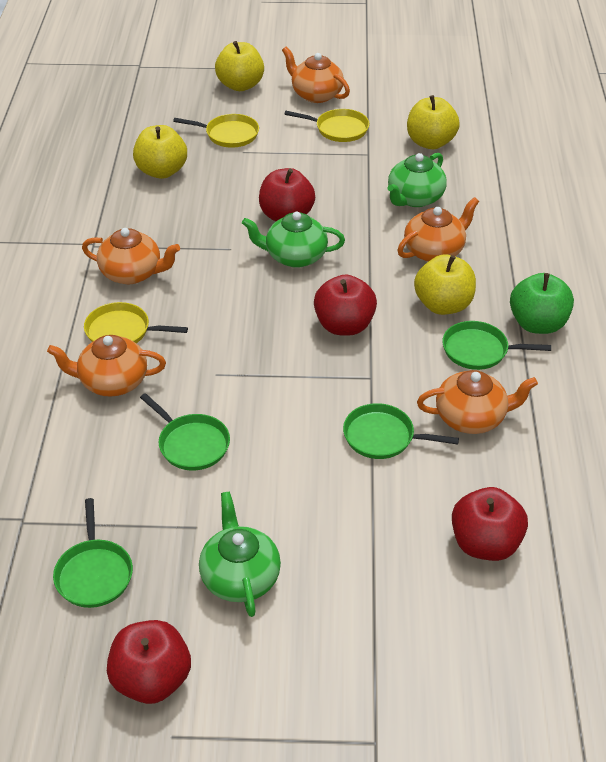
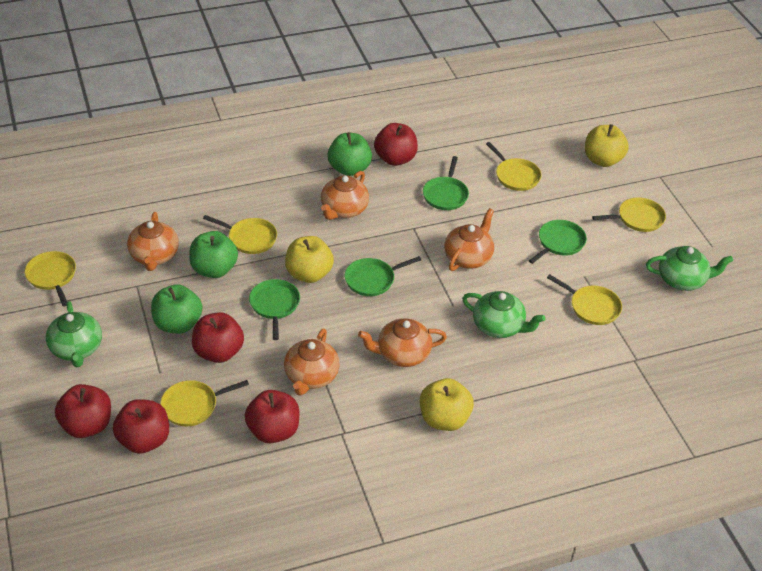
green apple: [510,273,574,334] = 1 -> [151,284,202,334] [189,231,238,278] [328,132,372,176] = 3
red apple: [107,620,191,704] [259,168,315,221] [314,274,377,336] [452,487,528,561] = 4 -> [55,384,111,438] [113,399,169,454] [192,312,244,363] [244,390,299,443] [374,123,418,166] = 5
yellow apple: [133,125,187,179] [215,41,264,91] [407,95,460,149] [414,255,476,315] = 4 -> [285,236,334,283] [420,378,474,431] [585,124,629,167] = 3
yellow pan: [84,302,188,343] [173,114,259,148] [284,109,369,142] = 3 -> [25,251,76,307] [160,380,249,426] [203,215,277,254] [486,142,542,191] [547,274,622,325] [592,197,666,232] = 6

